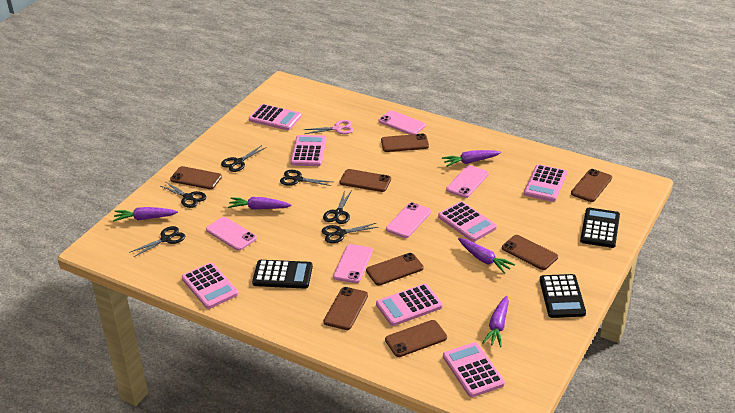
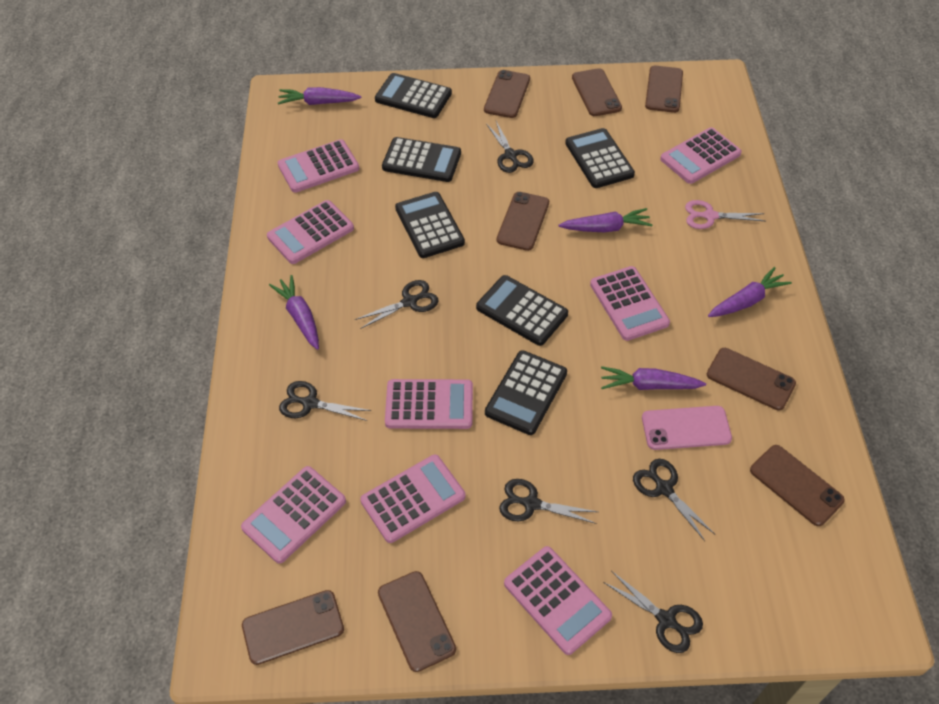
black calculator: [252,260,313,289] [540,274,586,318] [580,208,620,248] = 3 -> [375,73,452,118] [382,137,461,182] [395,192,465,258] [476,275,568,346] [485,350,567,435] [565,128,635,188] = 6
pink calculator: [182,263,238,309] [249,104,302,130] [290,135,327,166] [376,284,443,326] [438,201,497,242] [443,342,505,397] [524,164,567,202] = 7 -> [241,466,346,564] [267,200,354,264] [277,139,359,193] [360,455,465,543] [385,379,473,429] [504,546,612,655] [590,266,670,341] [660,127,742,184] = 8
pink phone: [206,217,257,251] [333,244,373,283] [379,110,426,135] [386,202,431,238] [446,165,489,198] = 5 -> [642,406,732,450] = 1

